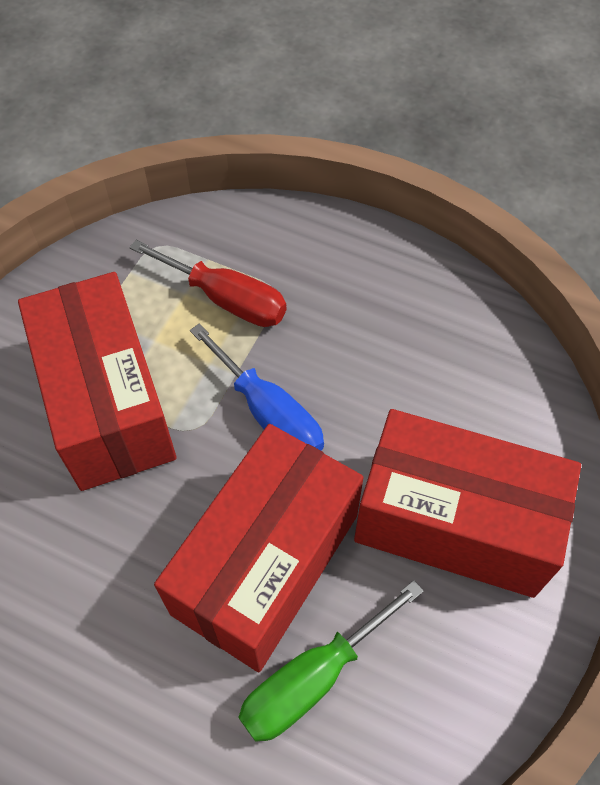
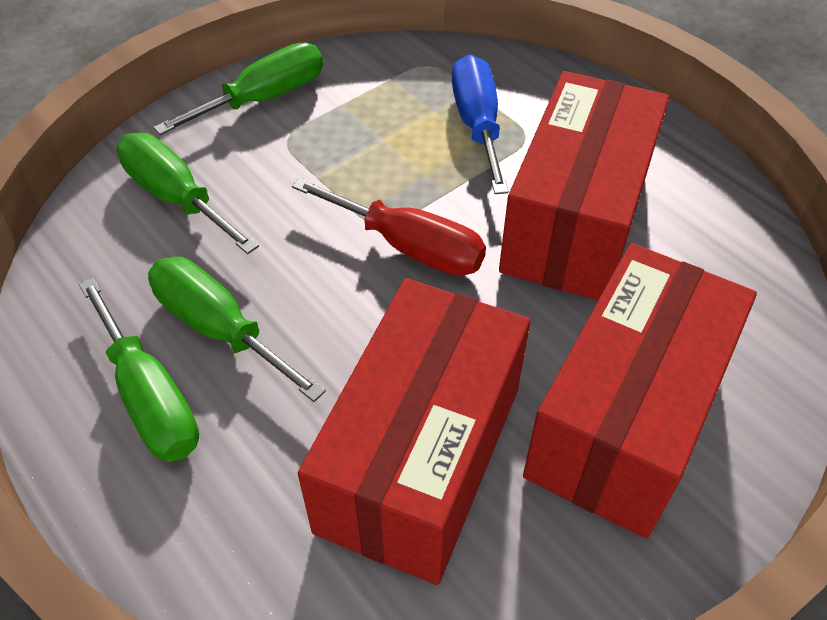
green screwdriver: [239,580,424,742] = 1 -> [79,278,199,462] [116,133,259,254] [148,257,326,402] [153,43,323,135] = 4

